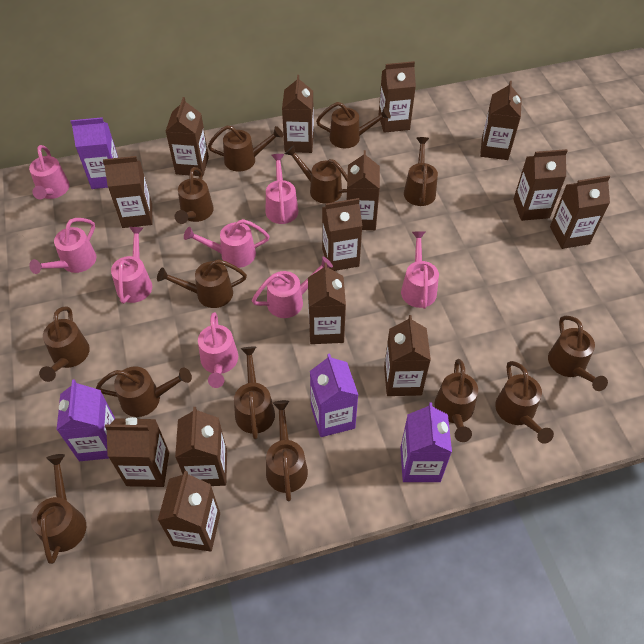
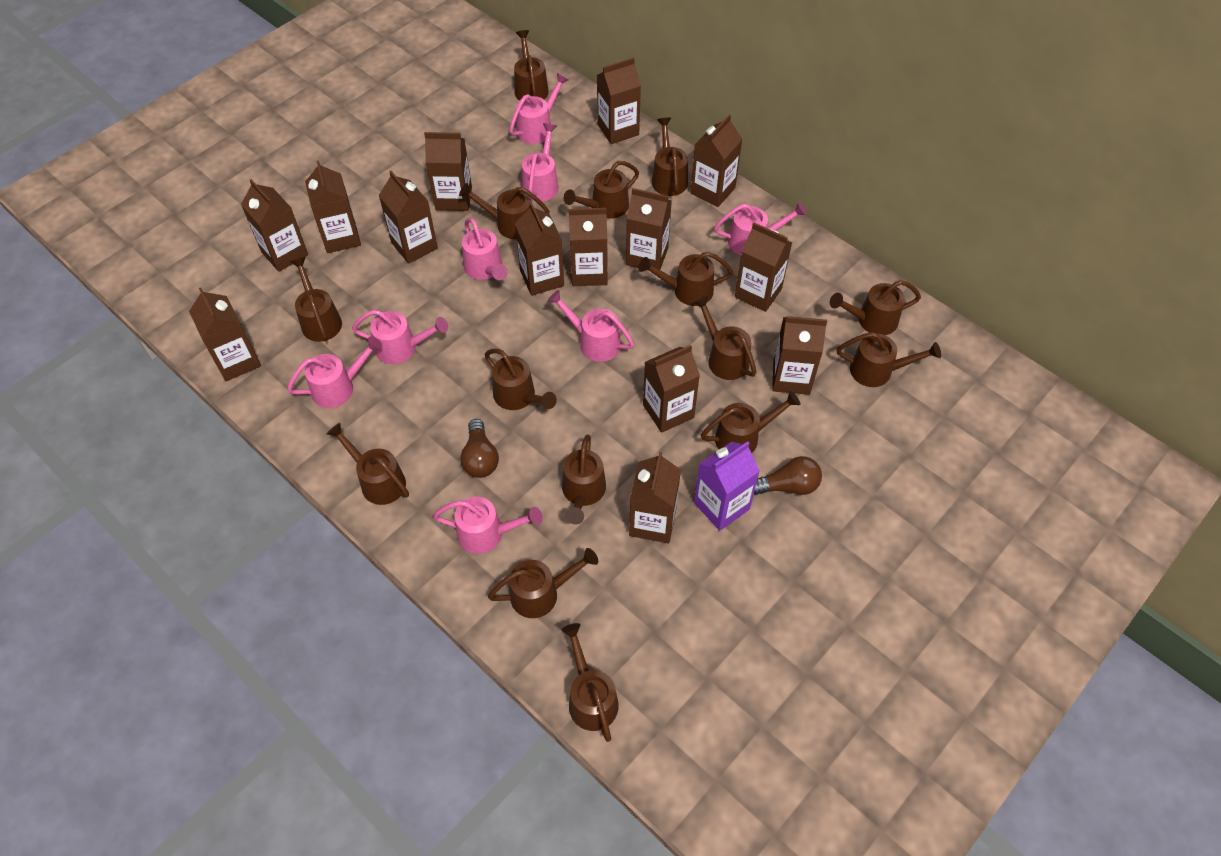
brown light bulb: none = 0 -> [460,419,499,478] [754,456,822,495] = 2
brown watering can: [31,454,86,564] [39,306,90,382] [96,366,192,417] [157,259,247,308] [174,167,214,224] [208,125,283,172] [234,347,275,440] [266,400,308,502] [285,145,348,204] [316,102,391,148] [404,137,438,206] [435,359,478,442] [495,361,554,444] [548,316,608,391] = 14 -> [290,257,342,342] [327,423,409,505] [459,183,550,239] [485,349,557,410] [488,548,598,618] [514,30,549,101] [561,623,619,742] [562,434,606,525] [564,161,639,219] [638,252,733,306] [652,118,688,196] [693,296,757,380] [701,391,801,453] [830,280,921,335] [837,332,941,387] = 15
purple carton: [57,379,115,461] [71,117,118,189] [310,353,358,437] [400,402,452,482] = 4 -> [694,441,760,531] = 1

